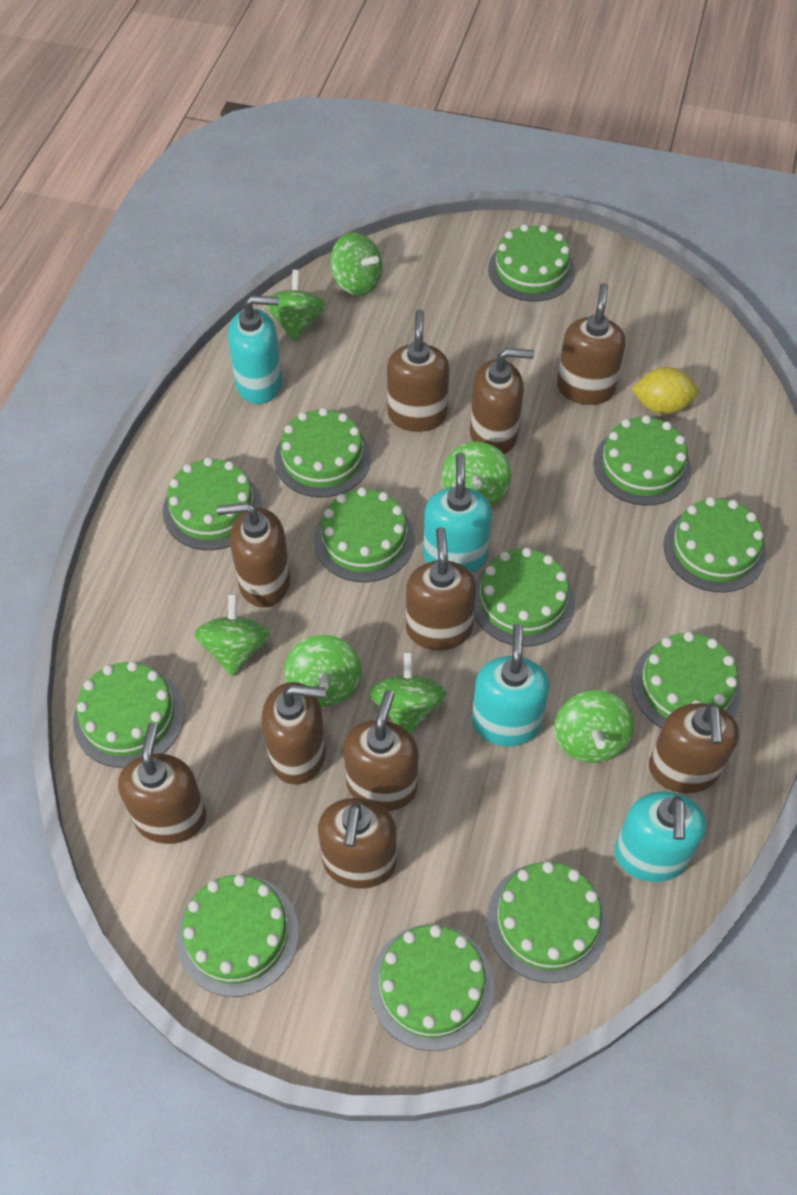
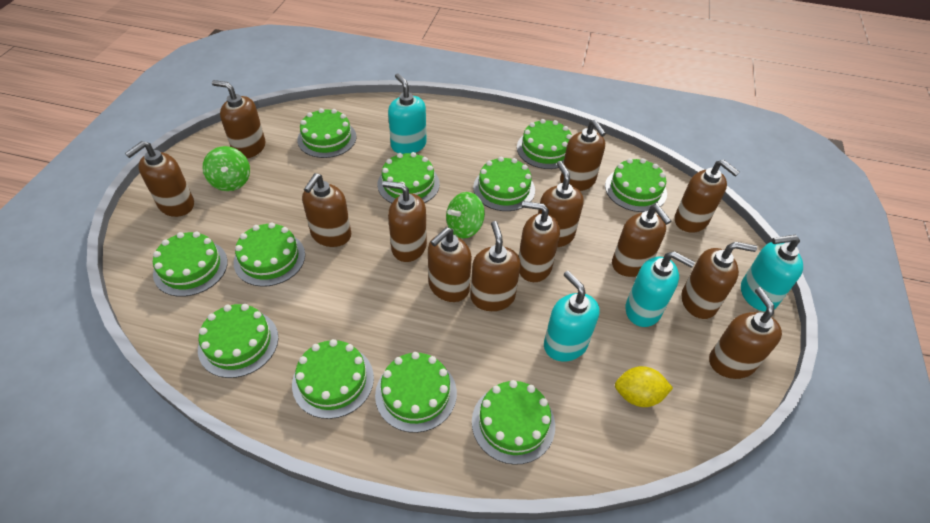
brown soap dispenser: [118,722,206,844] [217,503,290,608] [262,682,326,785] [318,798,396,889] [343,690,419,811] [387,309,449,432] [406,527,477,650] [470,348,534,454] [557,283,626,405] [649,703,739,793] = 10 -> [125,141,194,217] [212,80,266,158] [302,173,351,247] [383,181,427,262] [428,227,472,302] [470,221,521,311] [519,201,560,282] [538,161,584,247] [560,120,606,191] [612,205,671,277] [675,160,740,233] [682,242,757,319] [709,287,782,379] = 13
green cake: [73,661,185,768] [163,457,263,550] [176,874,299,997] [274,408,371,498] [314,487,415,582] [370,924,494,1051] [474,548,575,646] [487,861,608,983] [488,224,575,302] [593,415,691,505] [631,632,741,728] [663,497,766,592] = 12 -> [153,232,228,297] [198,304,278,378] [234,222,305,287] [292,339,374,419] [297,108,357,158] [375,352,457,433] [377,152,440,203] [472,380,555,465] [473,157,535,211] [517,119,572,169] [605,158,667,212] = 11
green spinning top: [194,594,270,677] [264,270,327,341] [284,635,361,707] [330,232,383,296] [369,652,447,734] [441,442,511,506] [555,690,634,763] = 7 -> [202,146,250,191] [446,192,485,238] = 2

